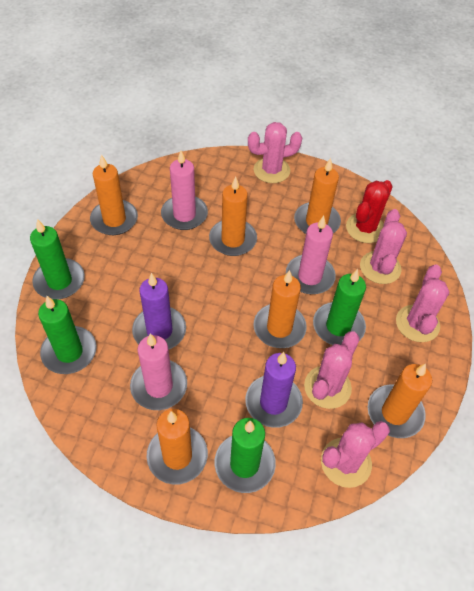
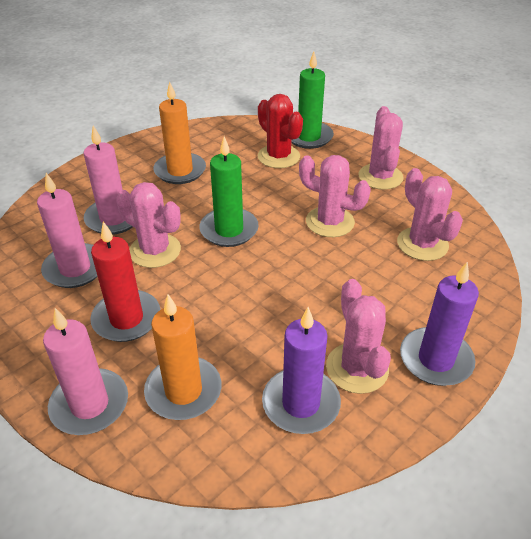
green candle: [30,219,85,299] [38,296,97,374] [215,418,276,493] [313,269,366,345] = 4 -> [200,136,259,247] [291,52,334,149] = 2
orange candle: [90,155,138,235] [147,409,208,485] [209,176,257,256] [254,270,306,348] [294,158,341,234] [368,364,432,438] = 6 -> [144,294,221,420] [153,82,206,184] = 2
red candle: none = 0 -> [90,221,160,342] = 1

